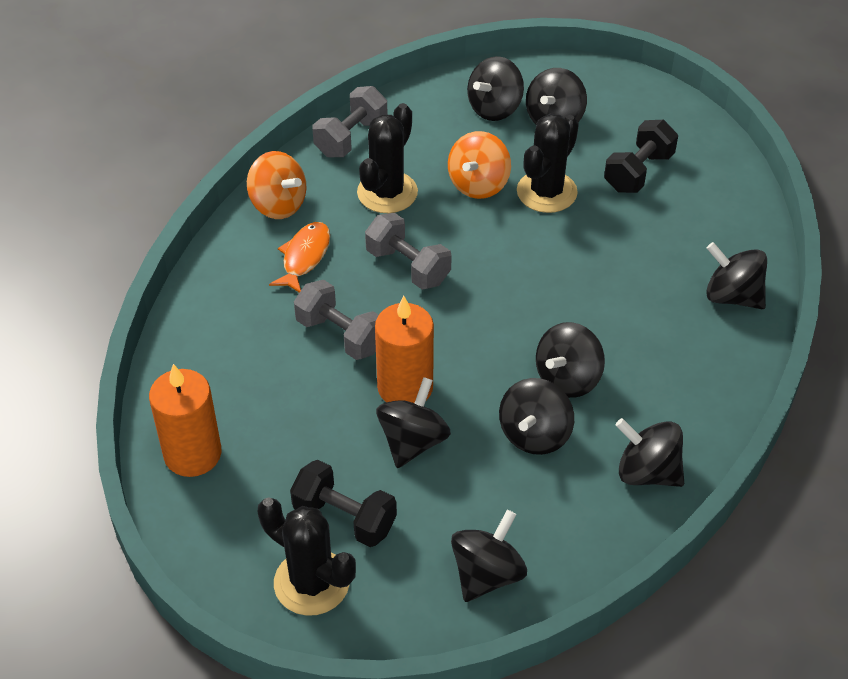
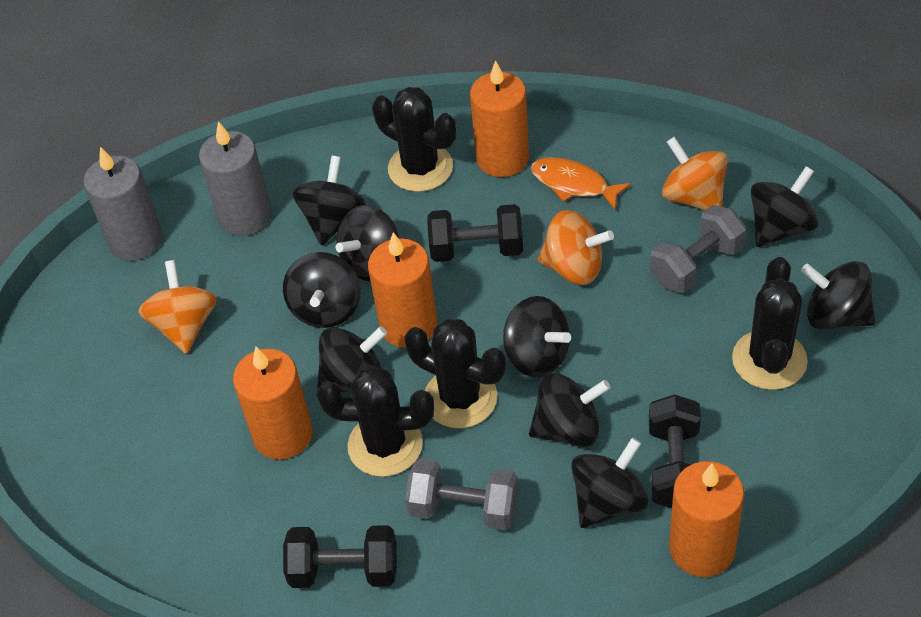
black cactus: [258,497,356,616] [357,103,418,213] [517,114,579,213] = 3 -> [317,366,434,477] [372,87,456,192] [404,319,506,428] [732,257,808,390] = 4
black dumbbell: [290,460,397,547] [604,120,678,193] = 2 -> [283,525,397,588] [427,204,523,262] [649,395,701,508] = 3
black spinning top: [376,377,451,468] [451,510,527,602] [467,56,524,121] [499,378,574,455] [526,68,587,124] [536,322,605,398] [615,418,684,487] [706,242,767,309] = 8 -> [283,252,361,328] [292,156,366,246] [317,326,387,393] [336,205,399,281] [503,296,571,377] [529,373,611,447] [571,437,648,528] [751,166,818,247] [801,261,876,330] = 9
grey candle: none = 0 -> [83,147,163,261] [199,121,272,236] = 2
grey dumbbell: [294,280,379,360] [312,86,388,158] [365,213,452,289] = 3 -> [405,459,519,530] [650,205,746,293] = 2
orange candle: [149,364,222,477] [375,296,434,403] = 2 -> [233,347,313,460] [368,232,437,348] [470,60,529,177] [669,461,744,577] = 4
orange spinning top: [247,151,306,219] [448,131,511,199] = 2 -> [138,260,217,354] [538,210,614,285] [662,136,728,211] = 3

